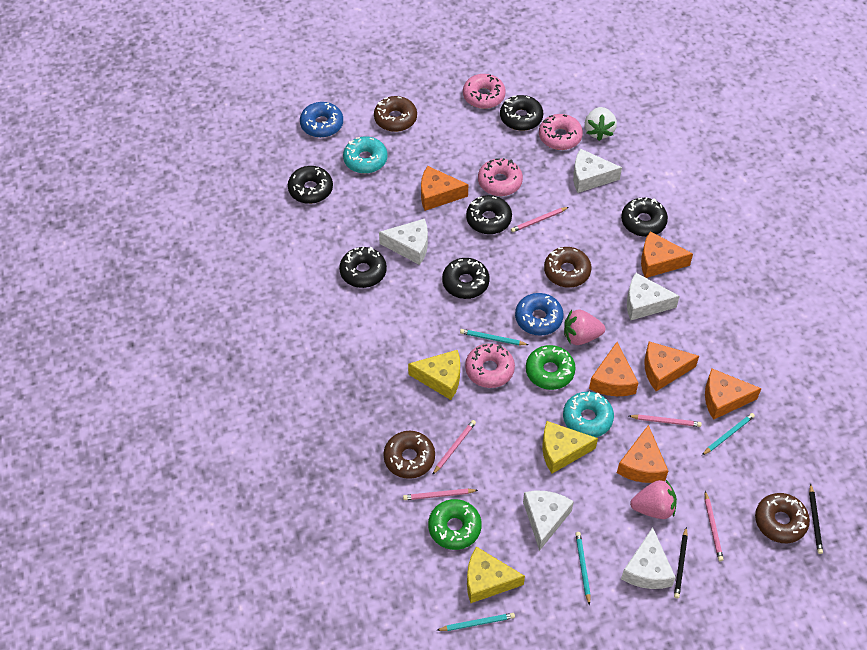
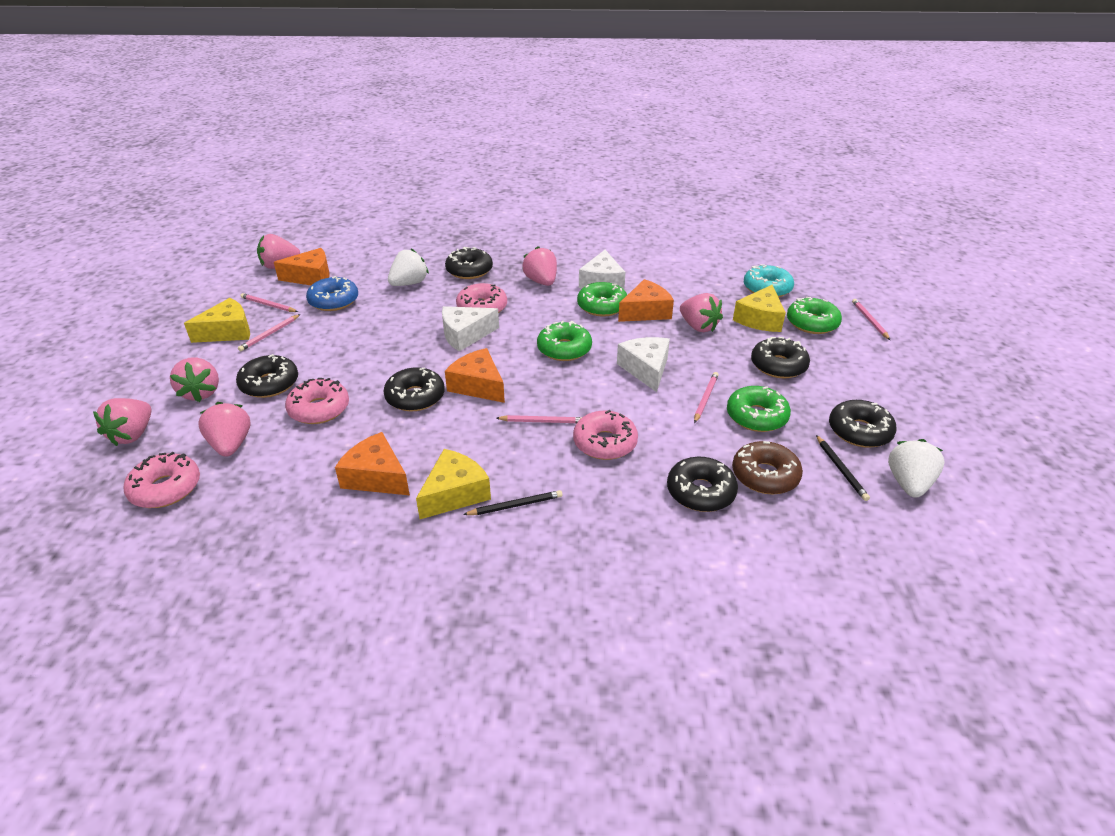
blue donut: [300,102,343,138] [515,293,564,336] = 2 -> [306,276,358,311] = 1
brown donut: [374,96,417,132] [383,431,435,479] [544,247,591,288] [755,493,810,543] = 4 -> [732,441,803,494] = 1
green donut: [428,499,482,550] [526,345,576,390] = 2 -> [537,321,592,361] [577,282,627,317] [727,386,791,432] [787,297,842,334] = 4
orange cheese: [421,166,469,211] [589,342,638,396] [617,425,668,483] [641,231,693,278] [644,341,699,391] [705,369,762,420] = 6 -> [274,248,330,285] [335,432,410,495] [445,348,505,403] [618,279,674,322] = 4
pink strawberry: [564,309,605,345] [630,480,677,519] = 2 -> [93,398,152,446] [170,357,219,402] [198,402,251,457] [257,234,300,269] [522,246,557,286] [680,293,723,332] = 6
turquoise donut: [343,137,387,173] [563,392,614,437] = 2 -> [744,264,794,297] = 1
turquoise pencil: [437,613,515,631] [460,329,528,345] [575,532,591,606] [702,413,755,455] = 4 -> none = 0
white cheese: [379,219,428,265] [523,491,574,551] [573,149,622,193] [621,527,676,589] [627,273,680,320] = 5 -> [442,306,499,352] [579,250,625,289] [617,337,670,392] = 3
white strawberry: [585,107,617,141] = 1 -> [388,249,429,286] [888,439,944,498] = 2

